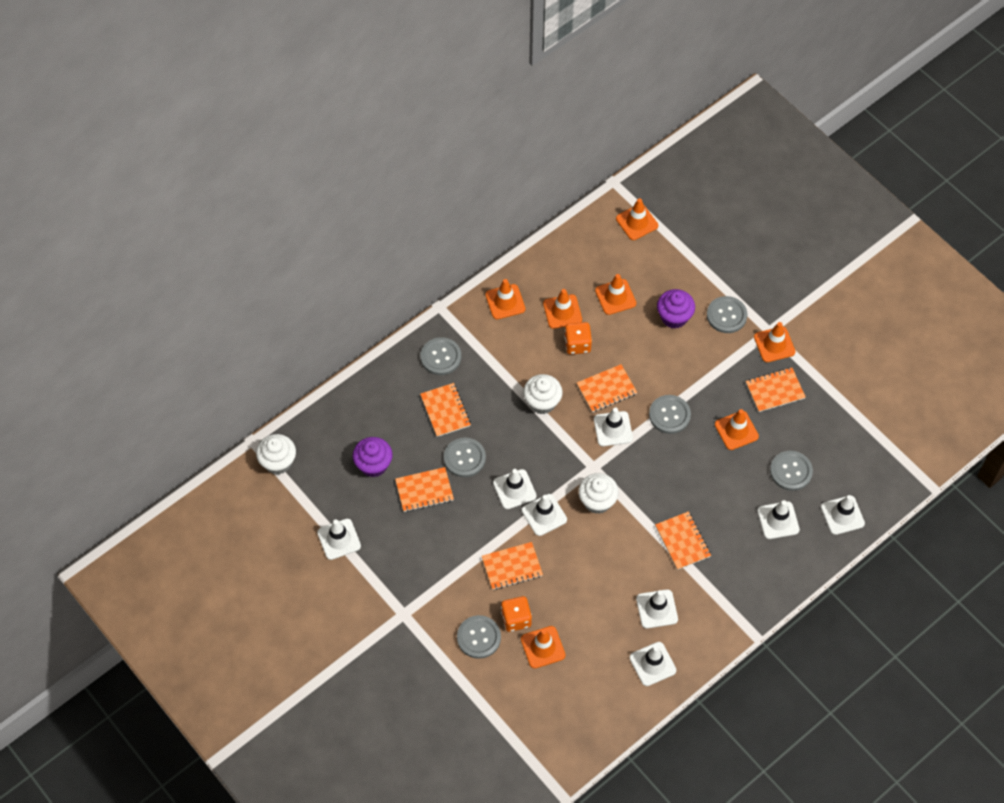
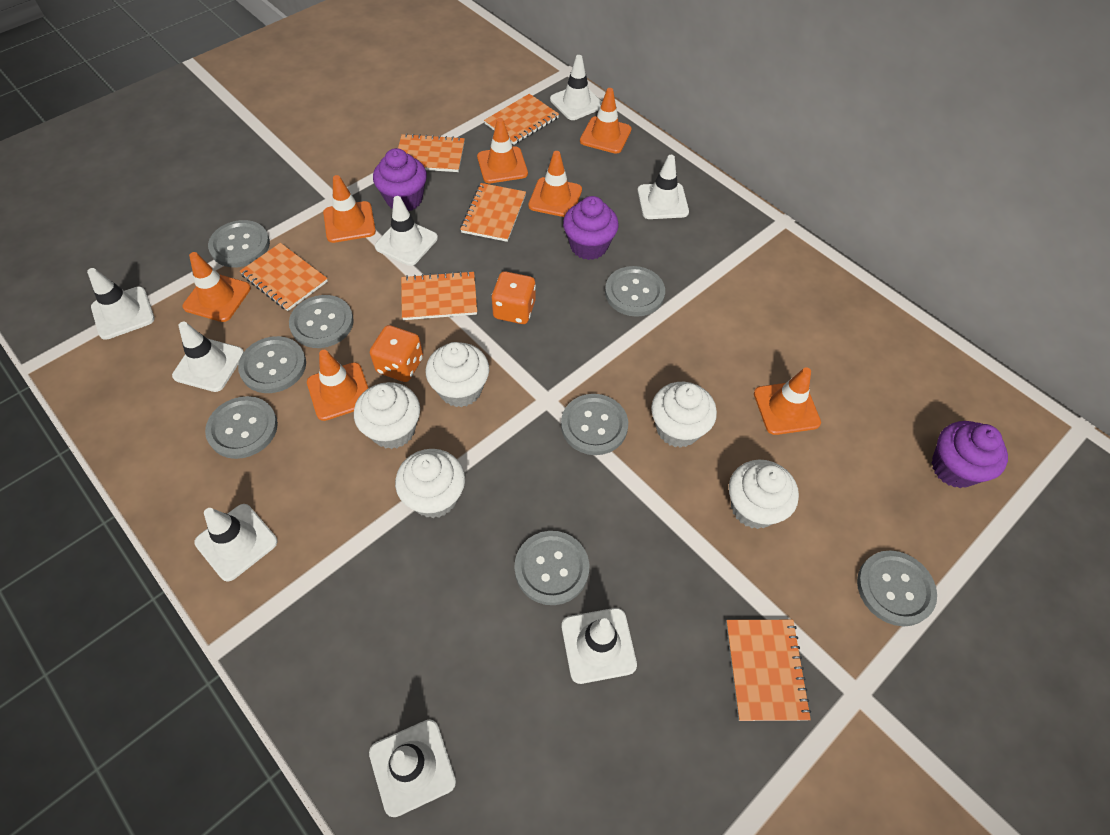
grey button: [421,337,461,375] [444,438,486,477] [457,615,501,659] [649,395,691,434] [707,296,747,333] [770,451,813,491] = 6 -> [205,396,278,459] [208,220,270,267] [238,336,306,393] [289,295,354,348] [514,531,589,605] [561,394,628,455] [605,266,665,317] [857,550,937,626] = 8
purple cupcake: [353,437,393,477] [657,289,695,329] = 2 -> [373,148,427,211] [563,196,619,260] [932,421,1008,488] = 3
white cupcake: [256,434,296,475] [523,374,563,414] [578,473,619,514] = 3 -> [354,382,420,449] [395,449,465,518] [426,342,489,407] [651,382,717,448] [729,460,799,529] = 5

